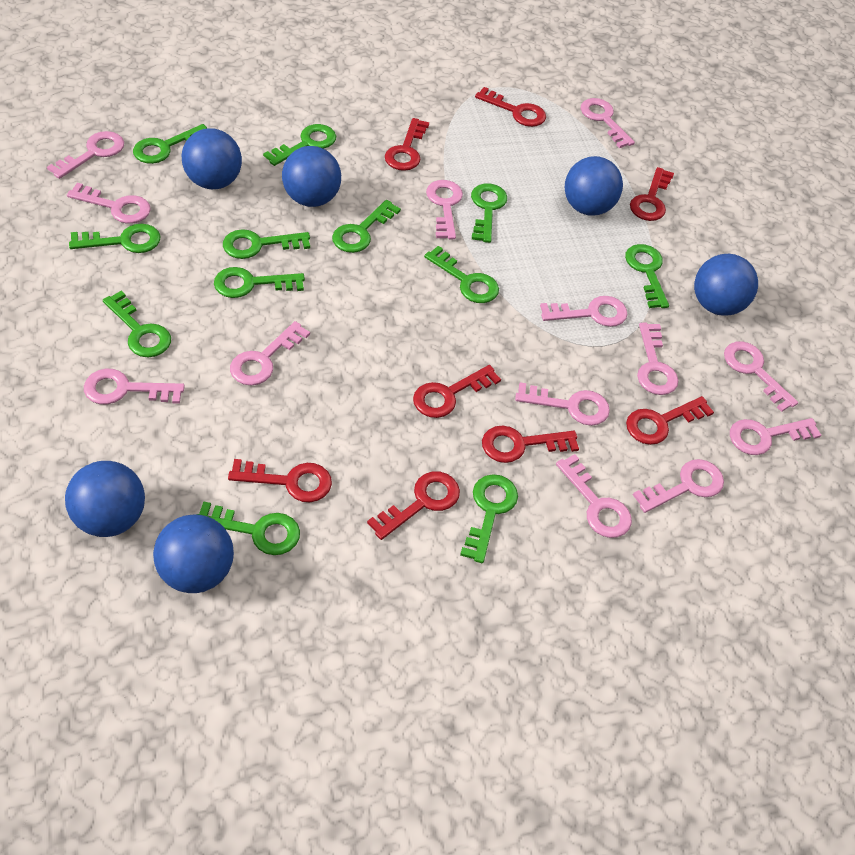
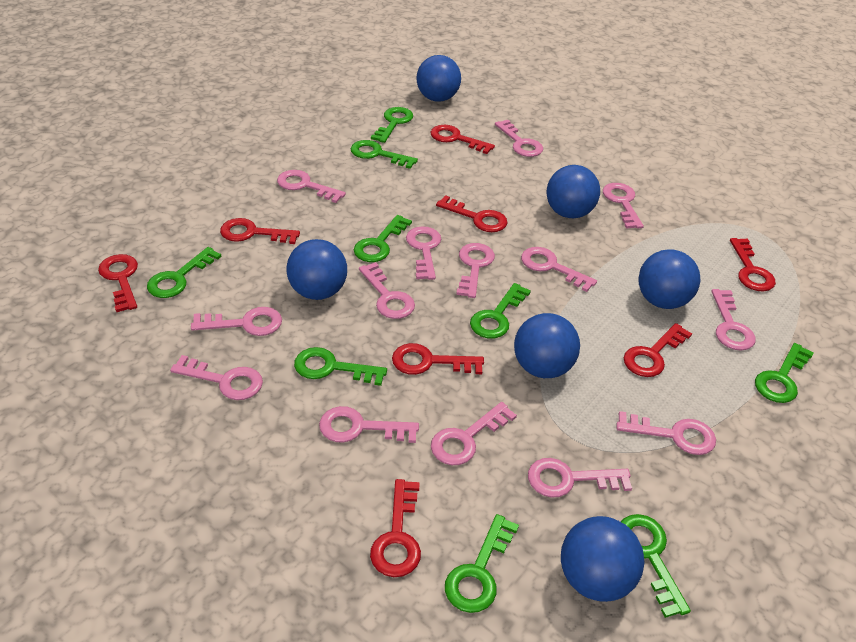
green key: [69,224,161,253] [103,291,171,357] [133,124,207,164] [196,502,300,555] [214,267,305,298] [223,229,310,259] [263,124,336,166] [332,200,401,253] [424,246,499,303] [460,474,518,563] [471,183,507,243] [625,244,669,308] = 12 -> [147,247,222,298] [294,347,387,386] [351,140,418,169] [354,215,412,262] [371,107,413,143] [445,514,519,613] [470,283,531,338] [621,514,691,618] [755,343,814,403] = 9
pink key: [47,131,124,179] [67,183,151,224] [84,369,184,404] [230,321,310,386] [426,180,463,239] [515,382,610,426] [540,296,628,327] [556,454,632,538] [580,98,635,148] [633,459,724,513] [637,323,678,395] [724,341,798,412] [730,418,821,455] = 13 -> [170,355,263,400] [191,307,282,336] [277,170,346,203] [319,406,419,443] [359,262,415,319] [406,226,441,280] [431,402,517,465] [456,243,495,298] [495,120,543,157] [521,247,597,292] [528,458,632,498] [603,183,644,229] [616,411,716,455] [711,289,756,351] = 14

